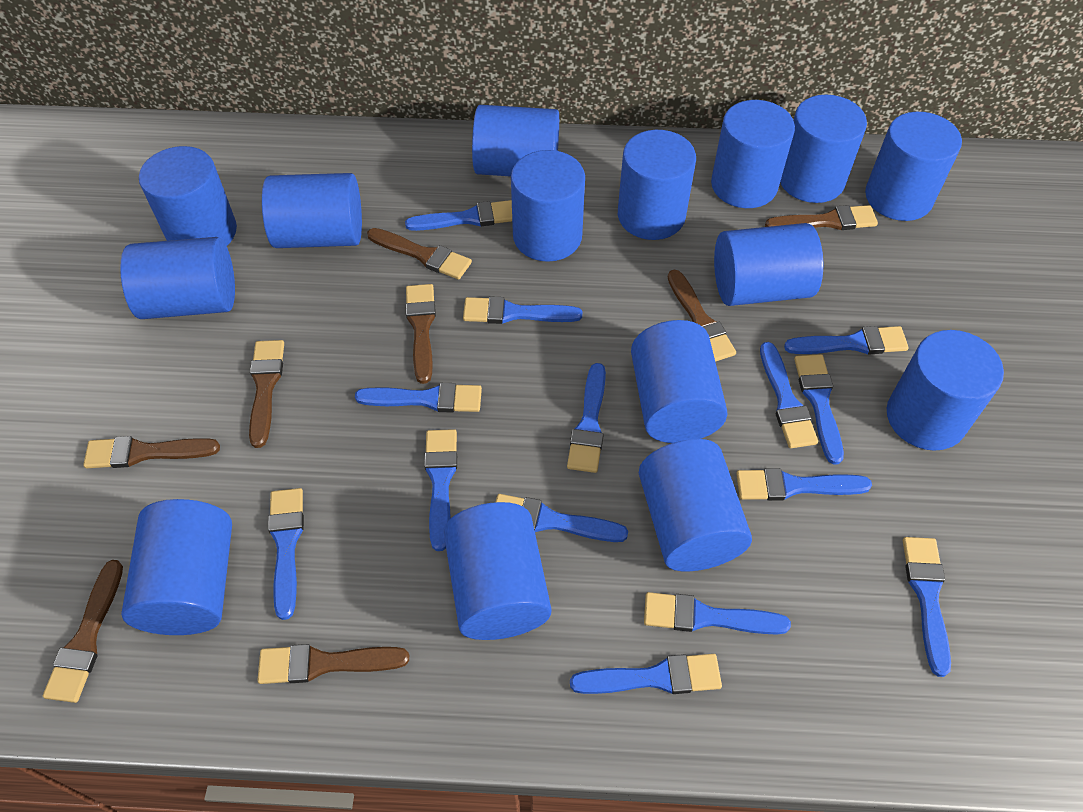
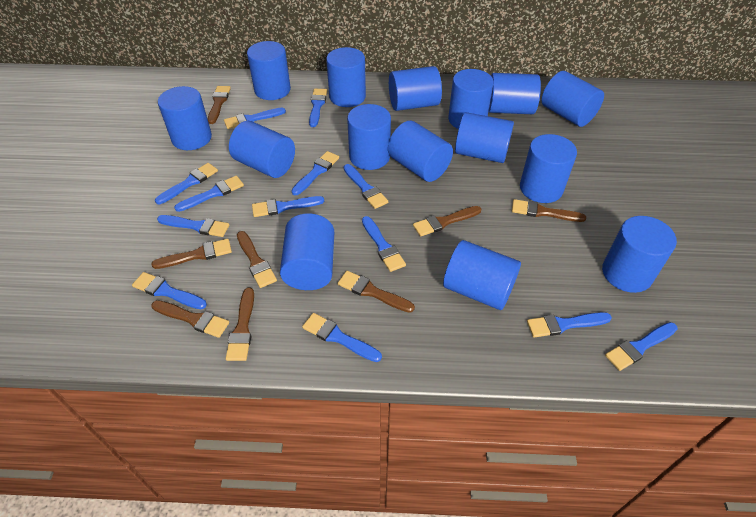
blue brush: [268,488,304,620] [355,383,482,413] [405,200,512,231] [424,429,457,551] [463,296,582,324] [496,494,628,542] [567,363,606,473] [570,654,722,694] [644,592,791,634] [736,468,872,501] [760,342,818,448] [784,326,909,354] [794,354,844,465] [903,537,951,677] = 14 -> [132,272,207,309] [155,163,218,204] [157,215,229,237] [174,176,244,212] [224,108,286,129] [252,196,324,217] [291,151,339,195] [302,313,382,362] [309,89,327,127] [344,164,388,209] [362,216,406,272] [527,312,612,338] [605,322,678,371] = 13

